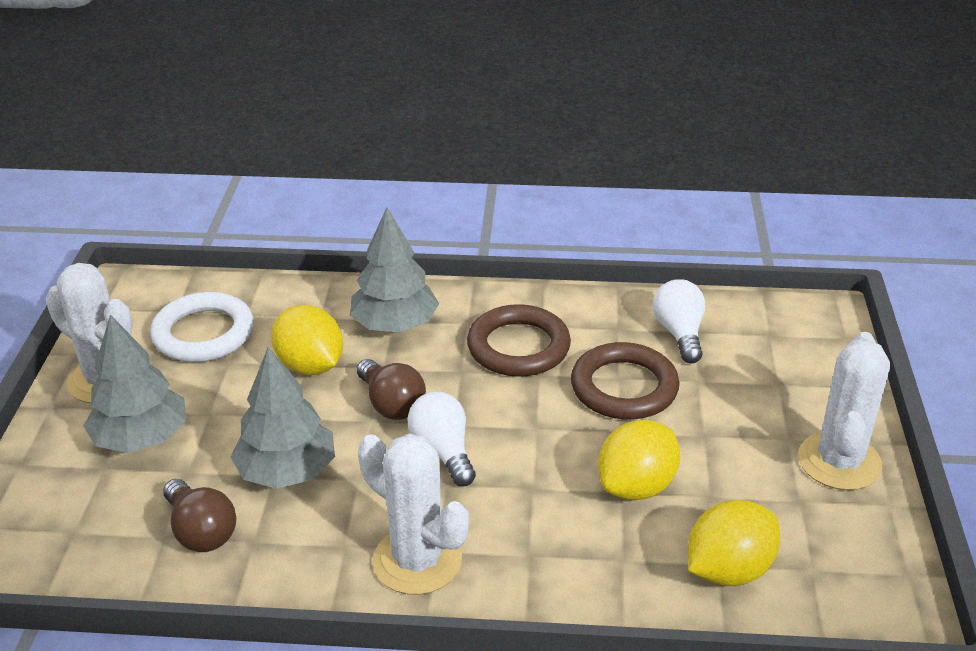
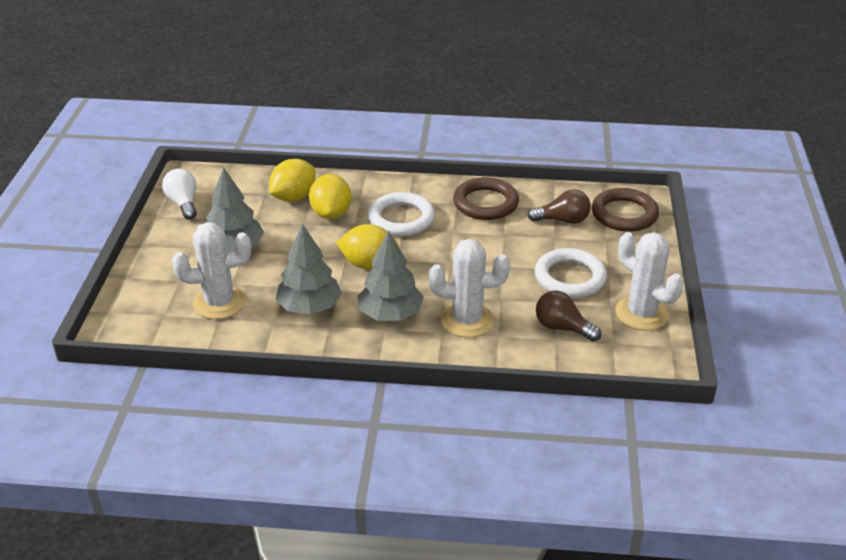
white light bulb: [407,392,476,486] [653,279,705,364] = 2 -> [162,169,197,220] = 1
white ring: [150,292,254,362] = 1 -> [368,192,435,236] [535,248,607,298] = 2

